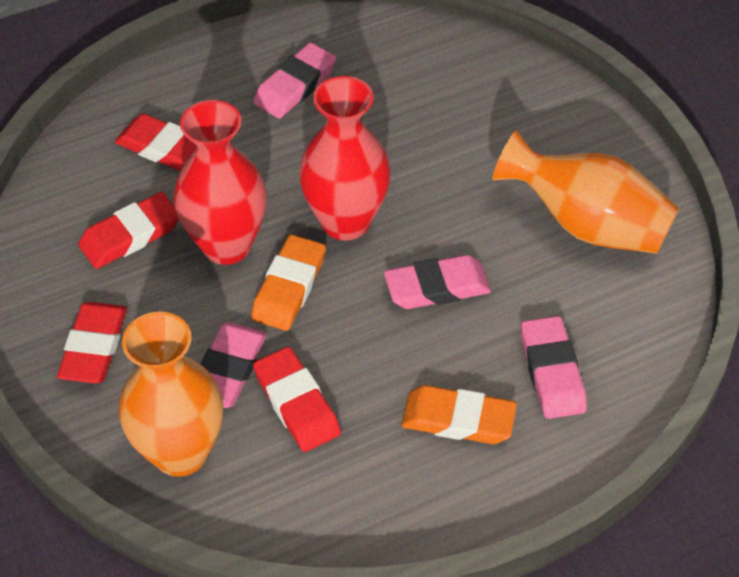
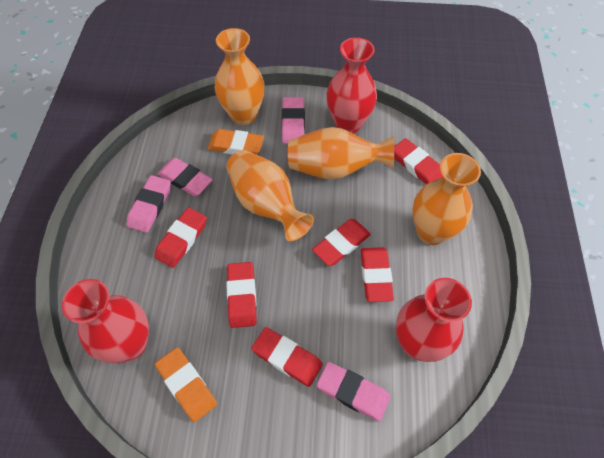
orange vase: [119,311,223,477] [492,130,679,254] = 2 -> [215,28,265,125] [227,150,314,241] [288,127,394,180] [412,153,481,245] = 4
red eraser: [57,302,127,384] [78,192,179,269] [115,114,197,171] [253,347,341,452] = 4 -> [154,208,207,268] [227,262,257,328] [251,327,323,387] [312,219,371,266] [361,247,394,302] [394,138,443,184] = 6
red vase: [174,100,267,265] [299,76,391,241] = 2 -> [62,279,149,363] [327,37,377,134] [396,278,472,362] = 3

